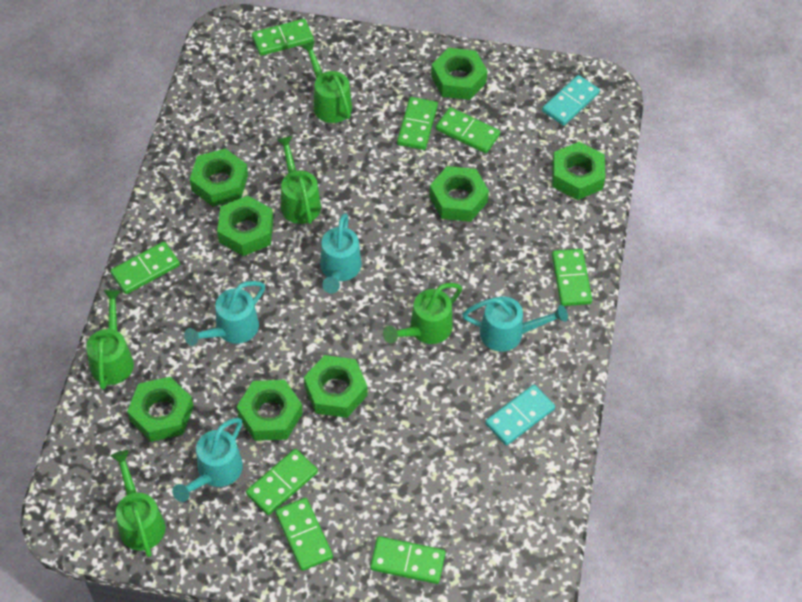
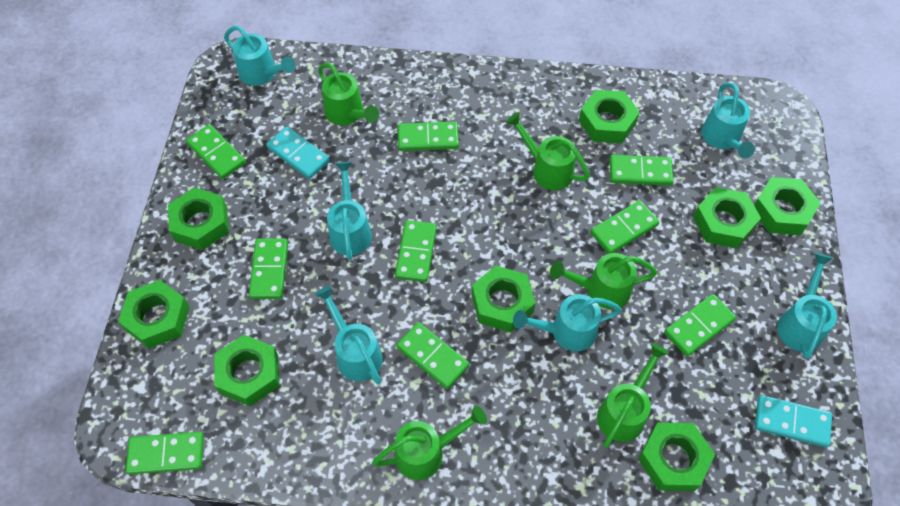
green domino: [110,242,180,294] [246,449,318,515] [252,19,314,56] [275,498,333,571] [370,536,446,584] [397,97,438,150] [436,107,500,153] [552,249,592,306] = 8 -> [126,432,204,474] [186,124,246,179] [249,238,288,299] [395,220,437,282] [396,322,469,389] [398,122,459,151] [590,200,659,254] [610,155,674,186] [664,294,736,356] = 9
turquoise watering can: [173,418,243,502] [184,281,265,346] [320,213,362,293] [462,297,568,352] = 4 -> [224,26,296,86] [315,286,383,384] [327,162,372,260] [513,294,622,351] [701,83,755,158] [777,253,837,359] = 6

